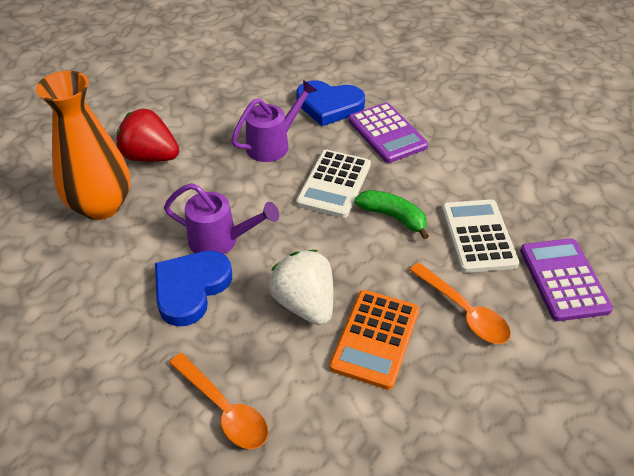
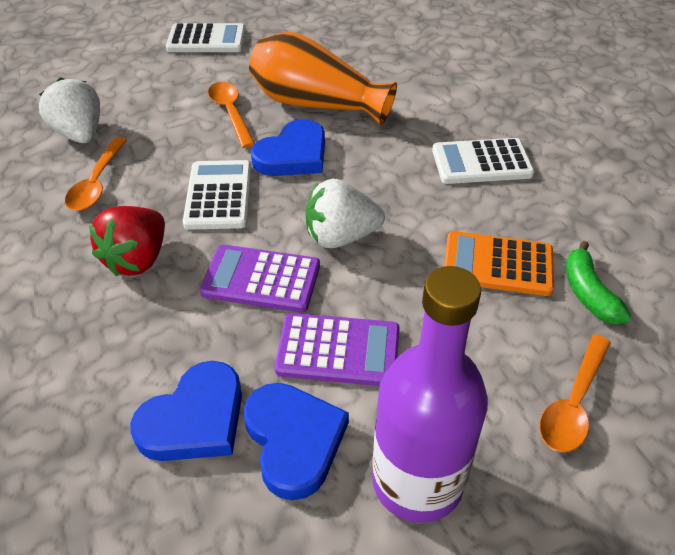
blue heart: [155,251,232,326] [296,80,365,126] = 2 -> [130,361,242,461] [244,383,349,500] [251,119,325,176] = 3
orange spoon: [169,353,268,449] [409,263,511,344] = 2 -> [65,137,127,211] [208,82,255,148] [539,334,611,452] = 3
purple bottle: none = 0 -> [372,266,488,523] = 1
purple watering can: [164,183,279,254] [231,80,318,162] = 2 -> none = 0
white calculator: [296,150,371,218] [442,199,519,273] = 2 -> [166,23,246,52] [183,160,252,230] [432,138,535,184] = 3
white strawberry: [269,250,333,325] = 1 -> [39,78,100,143] [306,179,385,248] = 2

